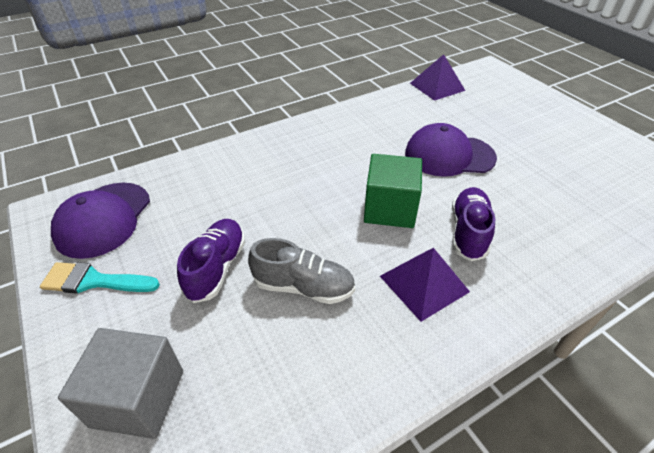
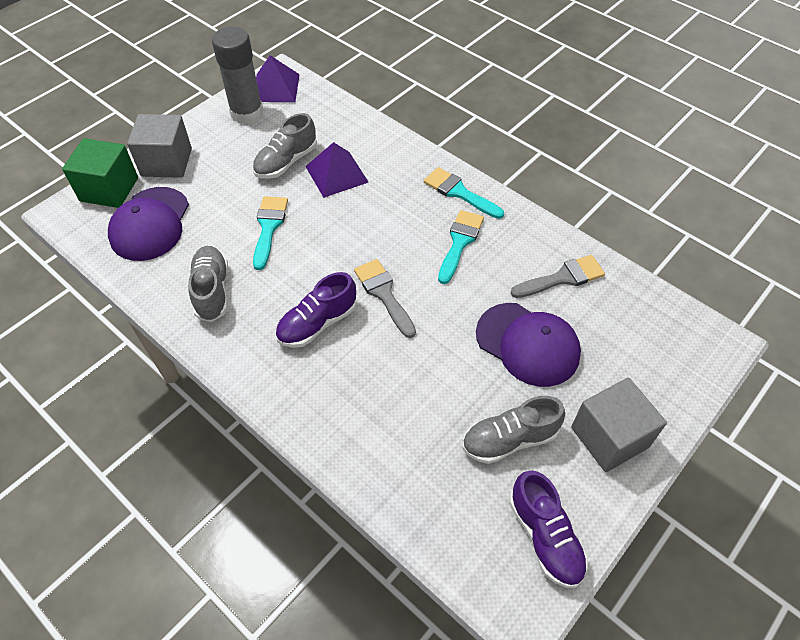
grey brush: none = 0 -> [354,259,416,338] [511,255,605,298] = 2
grey cube: [58,328,183,439] = 1 -> [127,114,192,178] [571,378,667,472] = 2
grey glue stick: none = 0 -> [212,27,263,125] = 1
grey shoe: [248,238,355,304] = 1 -> [188,246,228,322] [253,113,317,179] [462,396,565,464] = 3
turquoise brush: [40,262,160,294] = 1 -> [253,196,288,270] [424,167,504,219] [438,210,484,284] = 3

